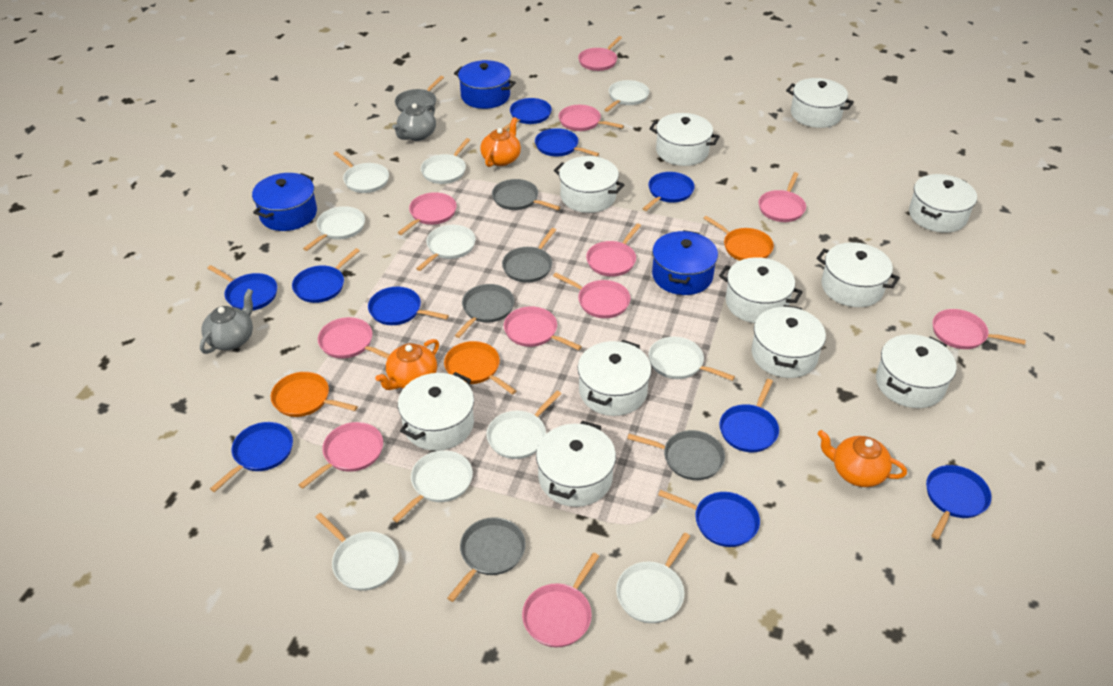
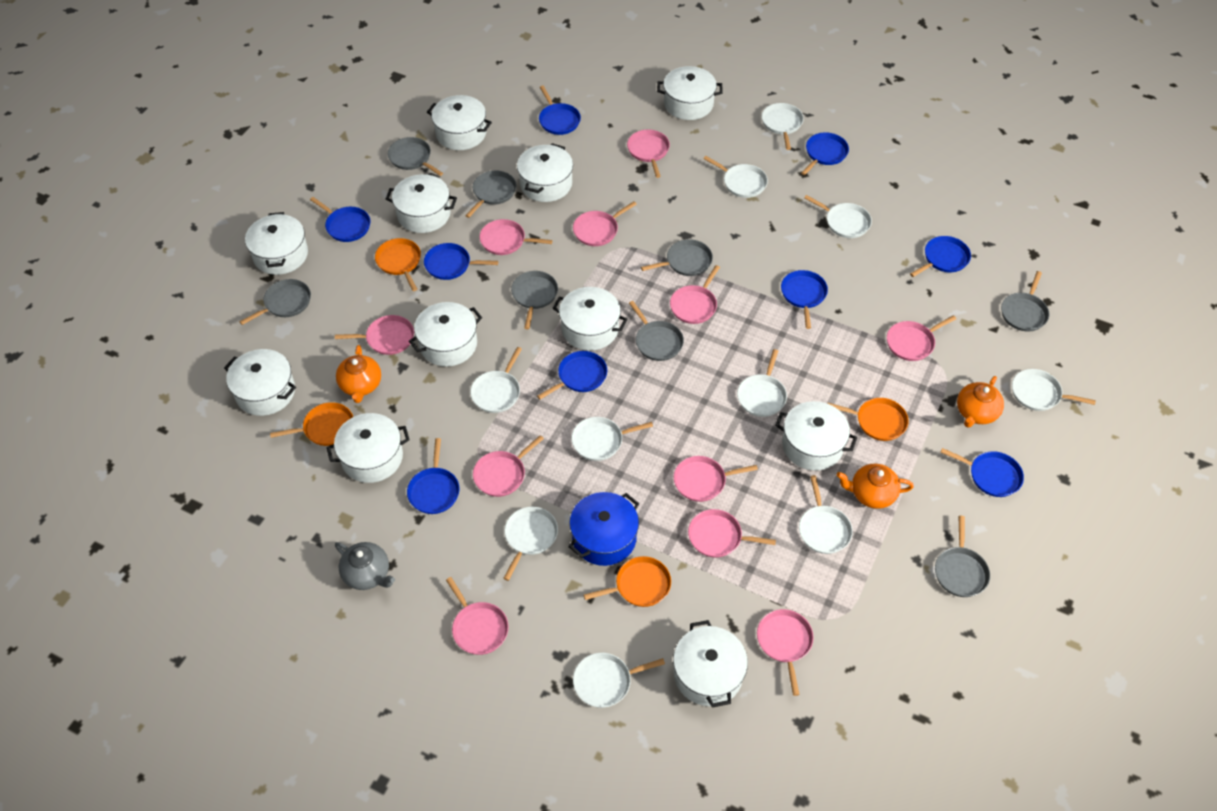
blue pan: [207,265,277,311] [210,422,293,492] [292,248,360,303] [368,287,449,325] [502,98,552,130] [535,128,599,156] [642,172,695,211] [658,490,760,547] [719,379,779,452] [926,465,991,540] = 10 -> [310,197,370,242] [407,438,459,514] [424,243,498,280] [537,351,607,400] [539,85,581,135] [781,270,828,329] [801,132,849,175] [910,236,971,277] [940,448,1024,497] = 9
blue pot: [252,173,317,231] [454,60,516,109] [652,230,718,295] = 3 -> [568,492,639,566] = 1
grey pan: [395,76,444,112] [447,517,526,602] [455,284,514,338] [492,179,560,210] [502,228,556,283] [627,430,725,480] = 6 -> [239,279,311,325] [388,137,443,176] [465,170,516,218] [511,271,558,329] [629,301,684,361] [641,239,713,276] [935,516,990,597] [1001,271,1049,331] = 8
grey teapot: [200,289,253,354] [392,103,436,141] = 2 -> [335,542,395,590] = 1
orange pan: [271,372,358,417] [444,341,516,395] [703,216,774,261] = 3 -> [270,402,353,446] [375,238,421,291] [584,556,671,607] [827,398,909,441] = 4

